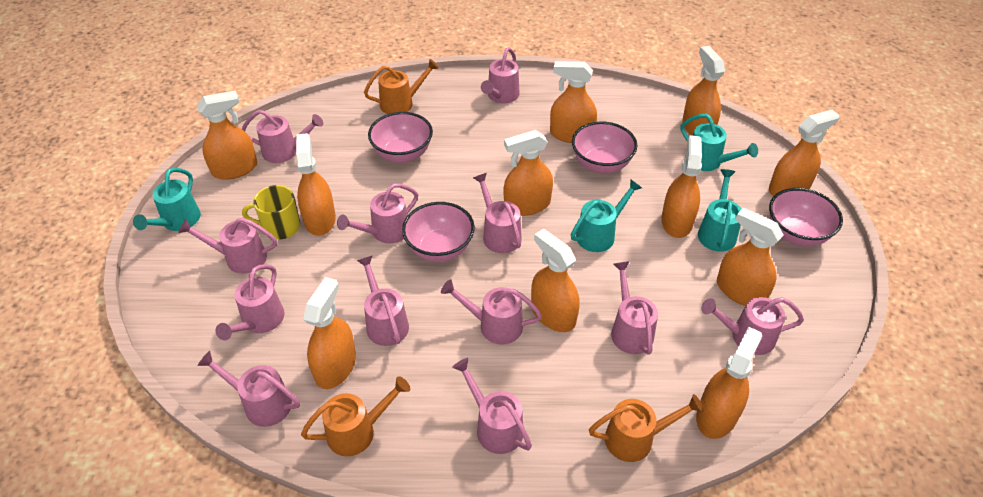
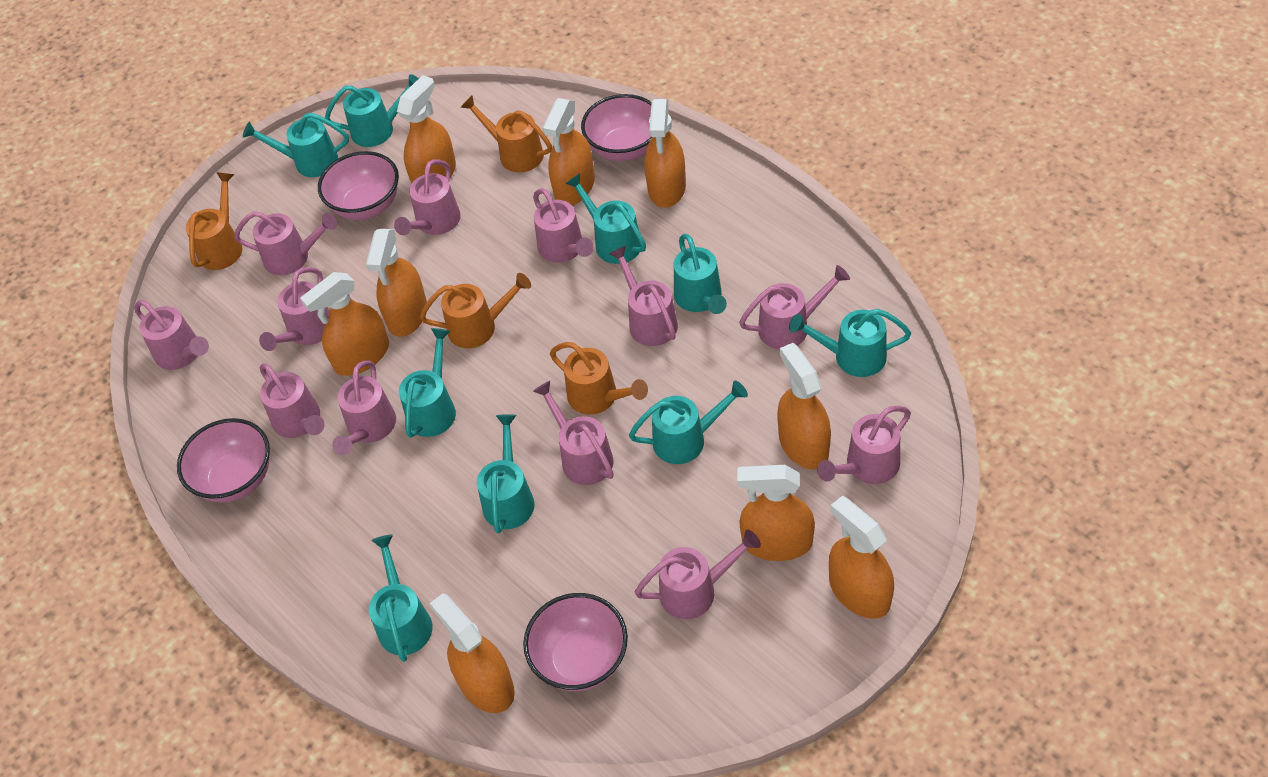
orange spray bottle: [197,91,257,180] [296,133,336,236] [303,277,356,389] [504,130,553,216] [531,229,580,332] [550,61,597,143] [661,135,702,238] [683,46,725,136] [696,326,762,439] [717,208,783,306] [769,110,840,196] = 11 -> [300,272,389,376] [366,229,427,337] [397,75,456,184] [430,593,515,713] [543,98,595,205] [645,99,686,208] [737,465,815,561] [777,343,831,469] [829,496,894,619] = 9
orange watering can: [301,376,410,456] [364,59,439,114] [589,394,704,462] = 3 -> [186,172,242,270] [420,273,531,348] [461,95,552,172] [550,342,648,415] = 4
turquoise watering can: [133,168,201,231] [571,179,642,252] [681,114,758,171] [698,169,742,252] = 4 -> [243,112,349,177] [325,74,418,147] [369,535,433,662] [399,328,456,438] [477,414,534,533] [565,173,646,264] [629,381,748,464] [674,234,727,314] [789,309,911,377] = 9
yellow mug: [242,185,300,240] = 1 -> none = 0

